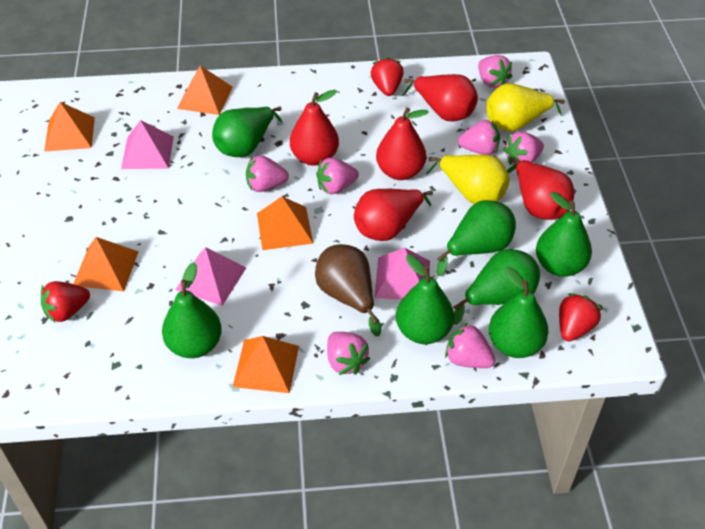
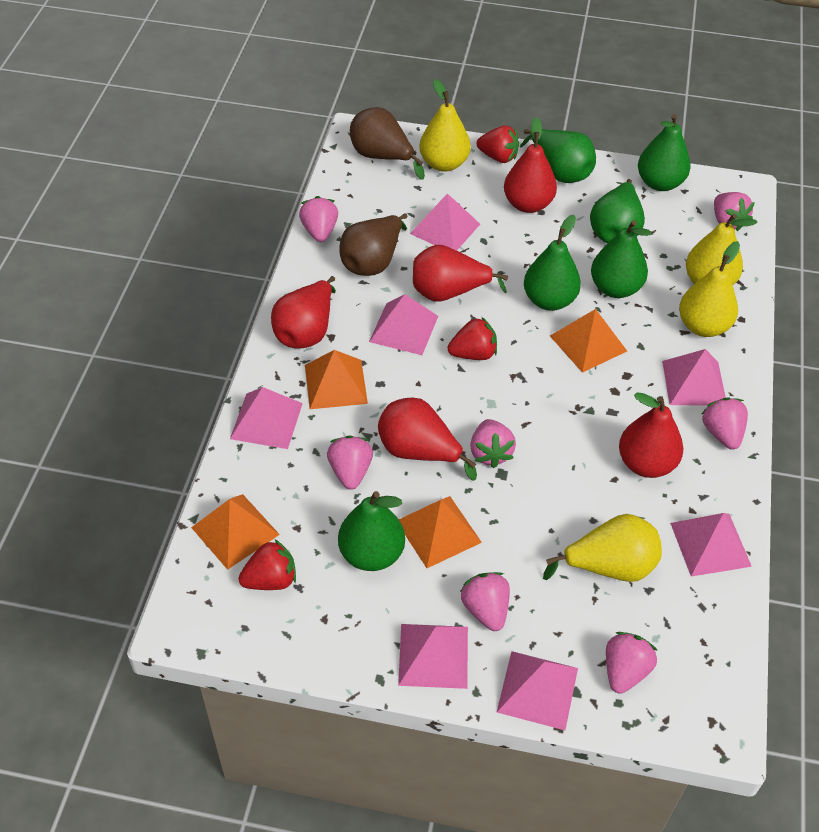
brown pear: [315,244,381,337] = 1 -> [339,213,408,276] [350,107,425,180] = 2
green pear: [162,262,222,358] [212,106,282,157] [396,255,454,344] [436,200,516,276] [453,249,540,325] [489,267,548,358] [536,192,592,277] = 7 -> [338,491,405,571] [520,129,596,183] [524,215,581,311] [590,179,645,243] [591,220,652,298] [638,114,691,191] = 6
orange pyramid: [44,102,95,152] [73,237,139,291] [177,66,233,115] [233,336,299,393] [257,196,313,250] = 5 -> [191,494,280,570] [305,350,368,409] [399,496,482,568] [550,309,627,373] = 4
pink pyramid: [121,120,174,169] [175,247,246,306] [375,248,430,300] = 3 -> [230,387,303,449] [369,294,438,355] [398,624,468,689] [410,193,480,251] [497,651,578,730] [662,349,726,406] [670,513,752,577] = 7
yellow pear: [426,155,510,204] [486,83,565,132] = 2 -> [419,79,471,172] [543,514,662,582] [679,241,740,337] [686,214,758,286] = 4

